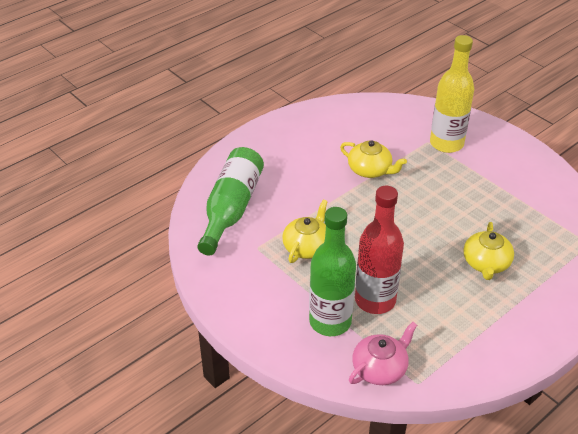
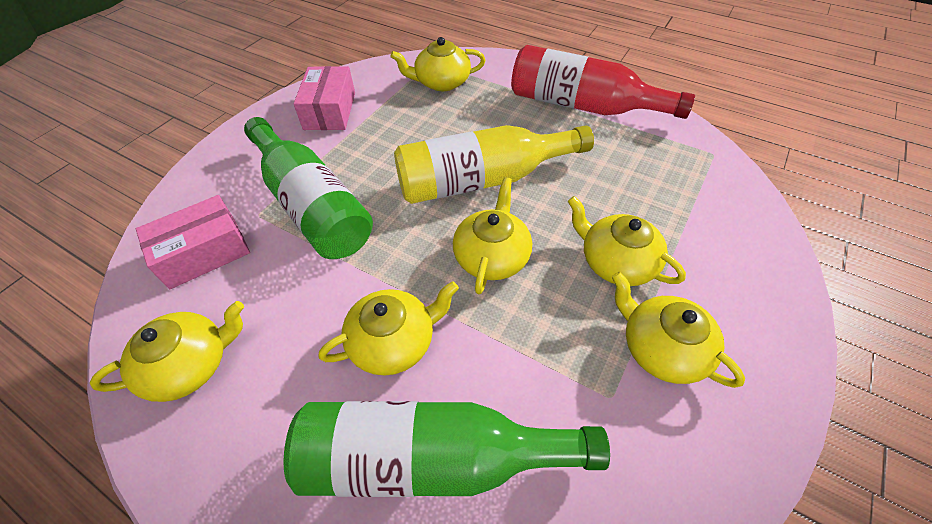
pink box: none = 0 -> [136,195,250,289] [293,66,355,130] = 2
pink teapot: [349,322,417,385] = 1 -> none = 0
yellow teapot: [282,200,328,263] [340,140,407,178] [463,222,514,280] = 3 -> [90,301,244,402] [318,281,459,375] [390,37,486,91] [453,177,532,294] [568,196,686,286] [612,272,745,388] = 6

